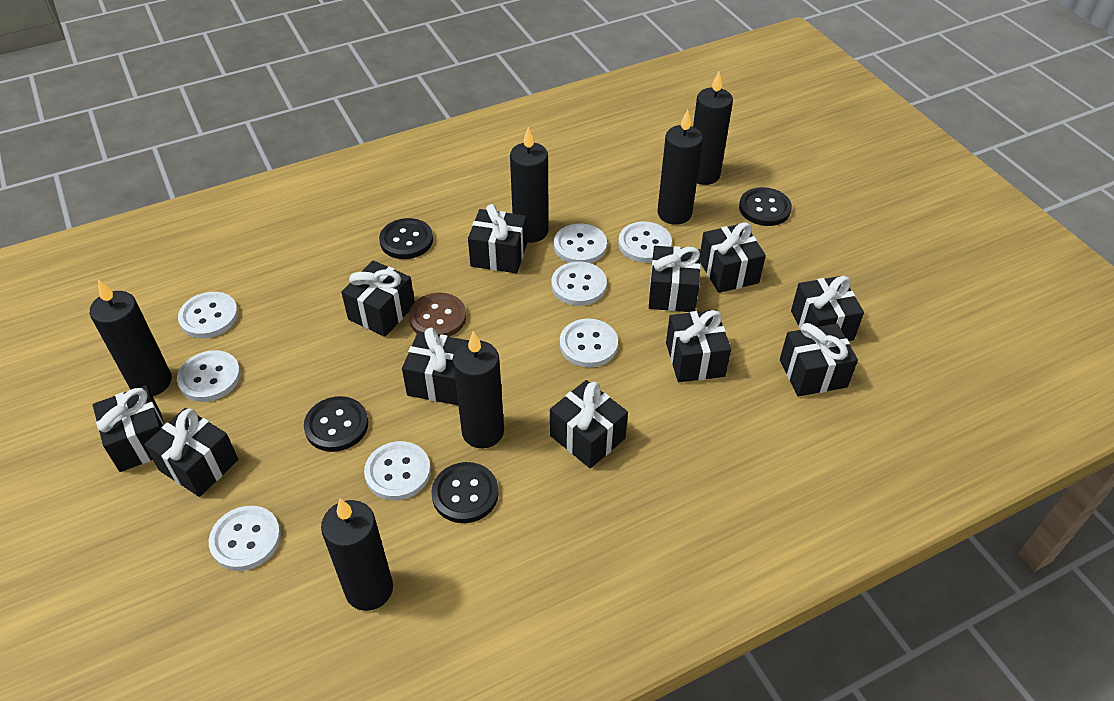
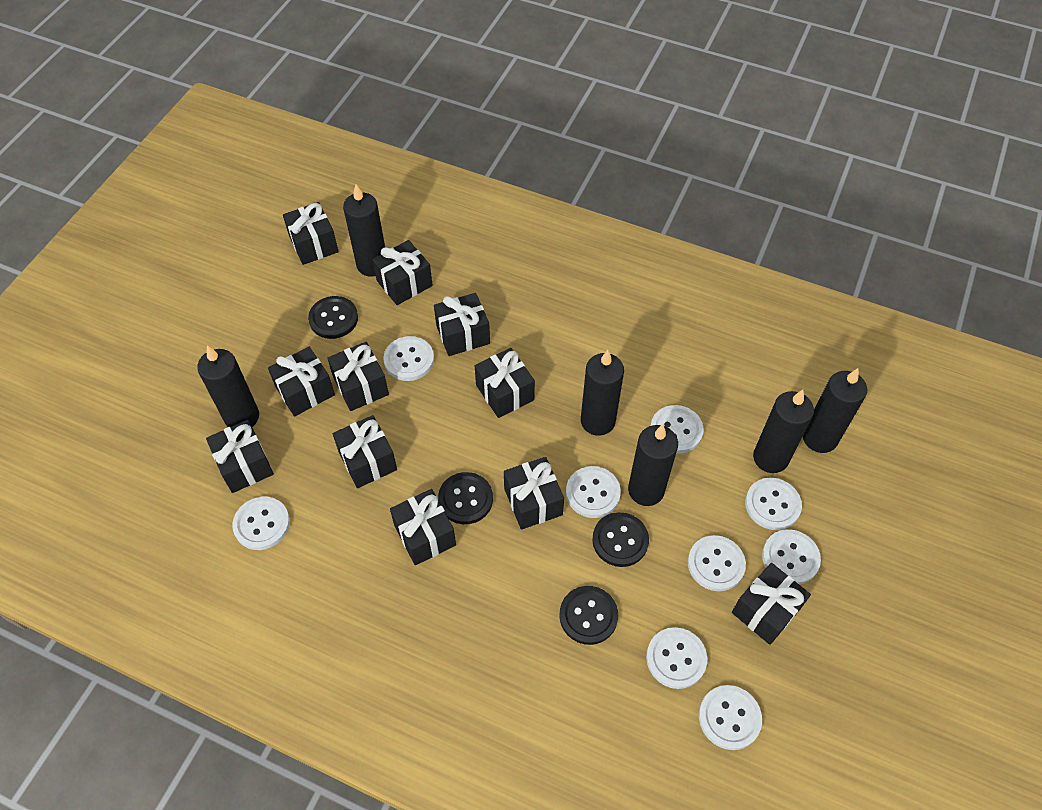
brown button: [409,293,466,337] = 1 -> none = 0
white button: [177,350,241,402] [178,292,238,338] [209,506,281,571] [364,441,431,500] [551,261,607,306] [554,224,607,263] [560,319,618,367] [618,222,672,263] = 8 -> [232,497,290,550] [383,336,434,381] [566,466,621,518] [646,627,707,689] [651,405,704,454] [688,535,746,591] [699,685,762,750] [745,478,802,530] [762,529,821,585] = 9

